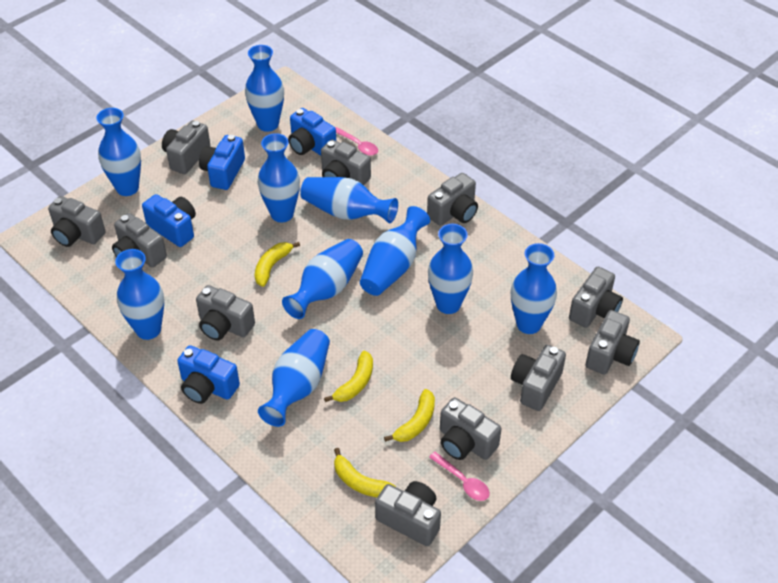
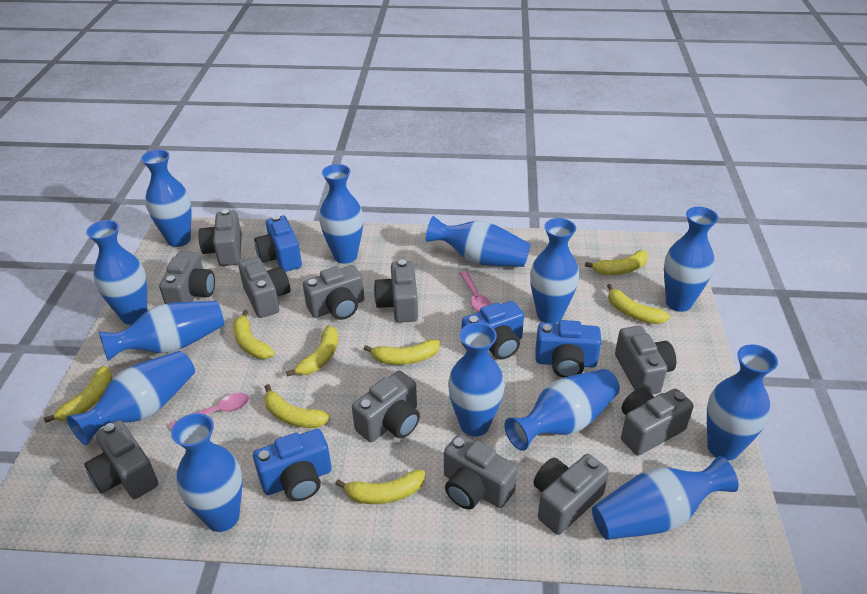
blue vase: [97,108,141,196] [115,249,164,340] [245,45,284,132] [258,133,300,222] [258,329,330,427] [282,239,363,319] [300,177,398,224] [360,206,430,296] [428,224,473,314] [511,243,557,334] = 10 -> [67,351,195,445] [86,220,147,325] [99,301,224,361] [141,149,191,247] [171,413,242,532] [319,164,363,264] [426,216,530,267] [448,323,505,437] [505,369,620,451] [530,218,579,323] [592,456,739,540] [664,207,718,312] [707,344,778,461] = 13
yellow banana: [255,242,300,287] [324,351,373,402] [334,448,396,497] [384,389,435,442] = 4 -> [44,366,112,423] [233,310,275,359] [264,384,330,428] [286,325,338,377] [335,470,425,504] [364,339,440,365] [585,250,648,275] [607,284,670,324] = 8

